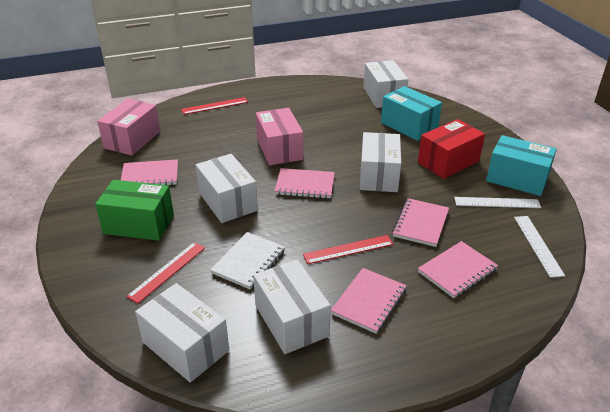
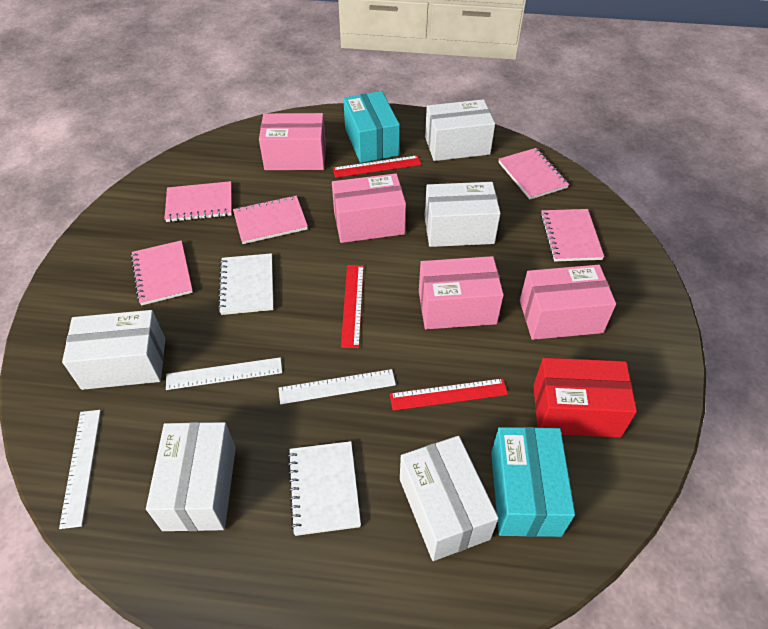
green box: [95,180,174,241] = 1 -> none = 0
pink box: [97,99,160,155] [256,108,303,165] = 2 -> [259,113,326,170] [332,173,406,243] [419,256,504,329] [520,265,616,340] = 4
white notebook: [210,232,285,289] = 1 -> [218,253,273,315] [288,441,361,536] = 2
white ruler: [454,197,541,208] [514,216,565,278] = 2 -> [59,410,101,529] [166,357,282,390] [278,369,396,404] = 3

